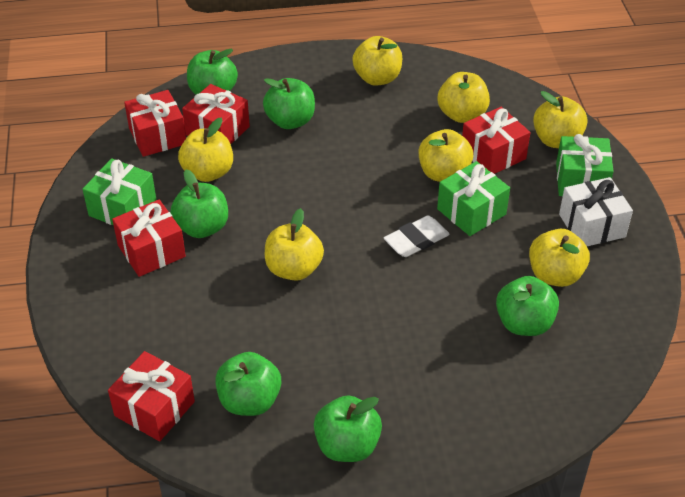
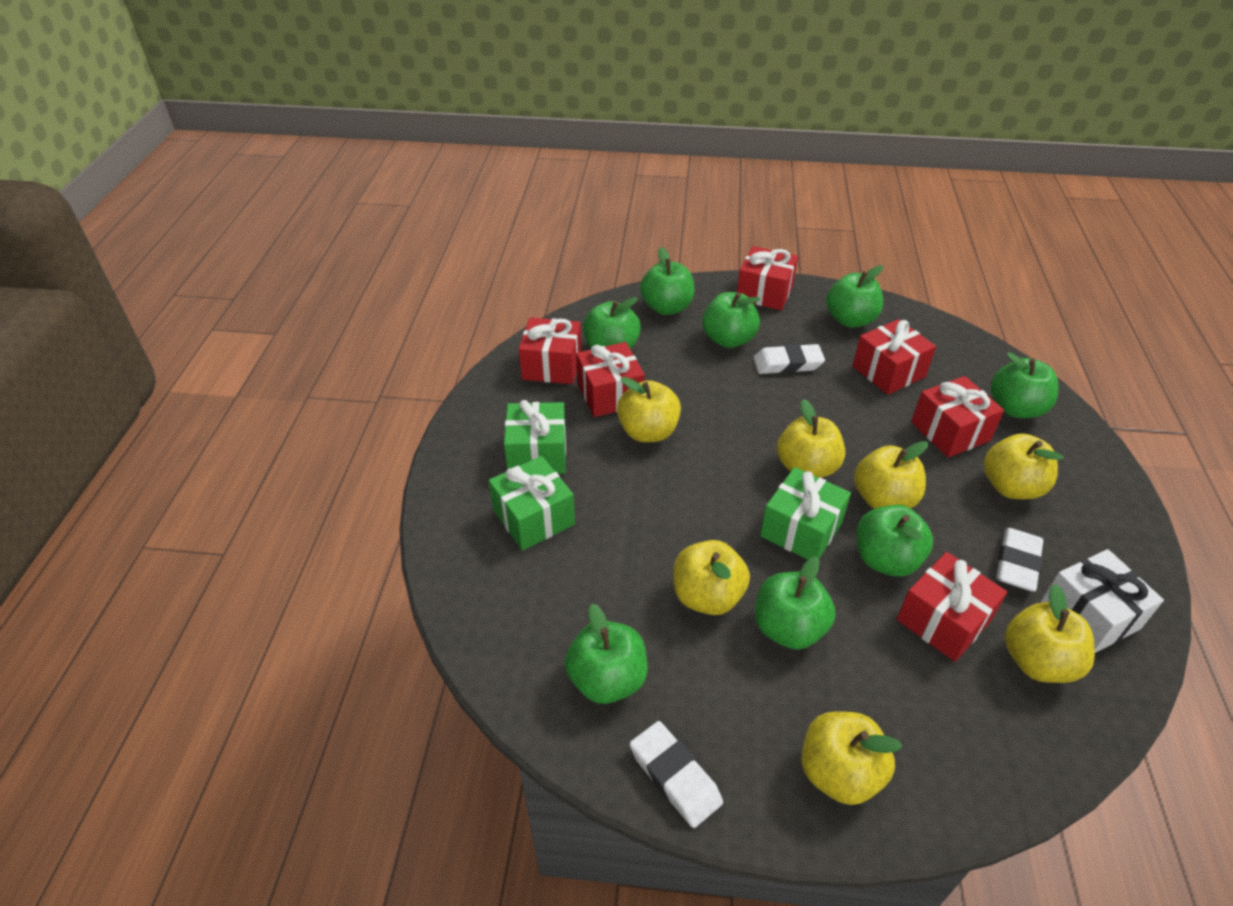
green apple: [171,170,228,238] [187,49,238,95] [215,352,281,416] [263,78,315,129] [314,395,382,462] [496,276,559,336] = 6 -> [564,604,648,704] [583,297,641,350] [640,247,694,315] [702,292,760,348] [755,556,836,650] [826,265,883,327] [857,505,933,577] [991,352,1058,418] = 8
red gift: [108,351,195,442] [112,200,186,277] [124,90,186,157] [182,84,250,144] [462,107,531,174] = 5 -> [519,317,582,384] [576,342,645,417] [737,246,798,310] [852,319,936,395] [897,552,1007,662] [911,376,1004,458] = 6
white eraser: [384,215,450,257] = 1 -> [630,721,723,828] [753,344,825,374] [996,528,1043,592] = 3

